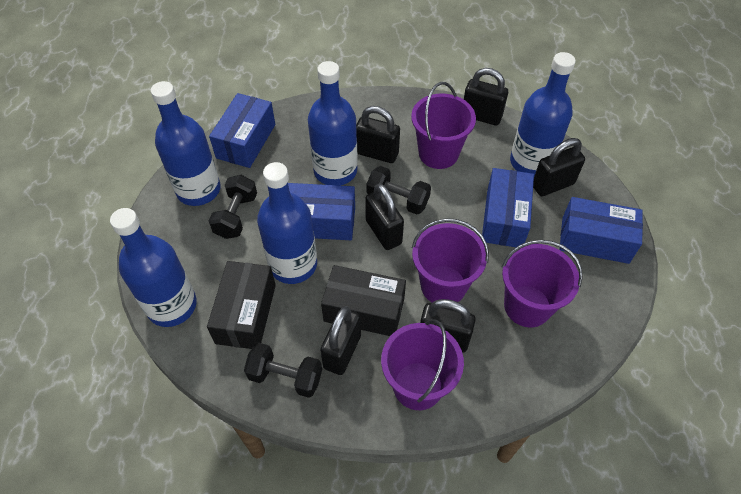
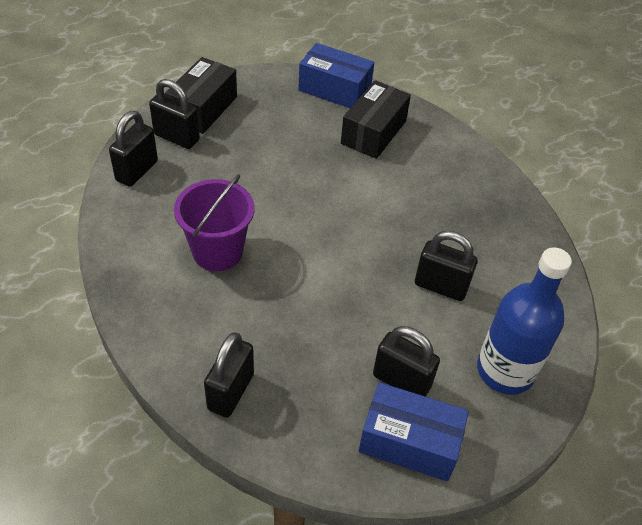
black dumbbell: [209,175,257,239] [244,343,322,398] [367,166,431,215] = 3 -> none = 0
black padlock: [320,306,361,375] [356,106,400,163] [365,183,404,250] [420,299,476,352] [464,68,508,126] [533,138,585,196] = 6 -> [109,111,158,187] [149,79,200,149] [204,332,254,418] [373,326,440,397] [415,231,477,301] = 5
blue bottle: [110,208,197,327] [151,81,221,206] [257,162,317,284] [308,61,358,186] [510,52,576,176] = 5 -> [477,247,572,395] = 1
blue box: [209,93,275,168] [288,183,355,240] [482,168,534,247] [560,197,643,264] = 4 -> [298,43,374,108] [359,382,469,481] = 2
purple bucket: [381,319,464,410] [411,82,476,169] [412,218,489,302] [502,240,583,327] = 4 -> [174,174,254,271] = 1

